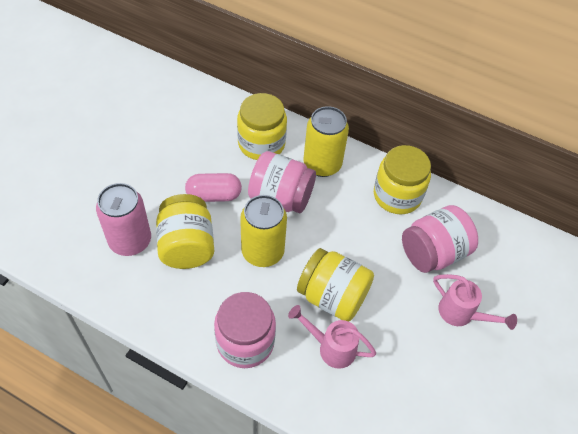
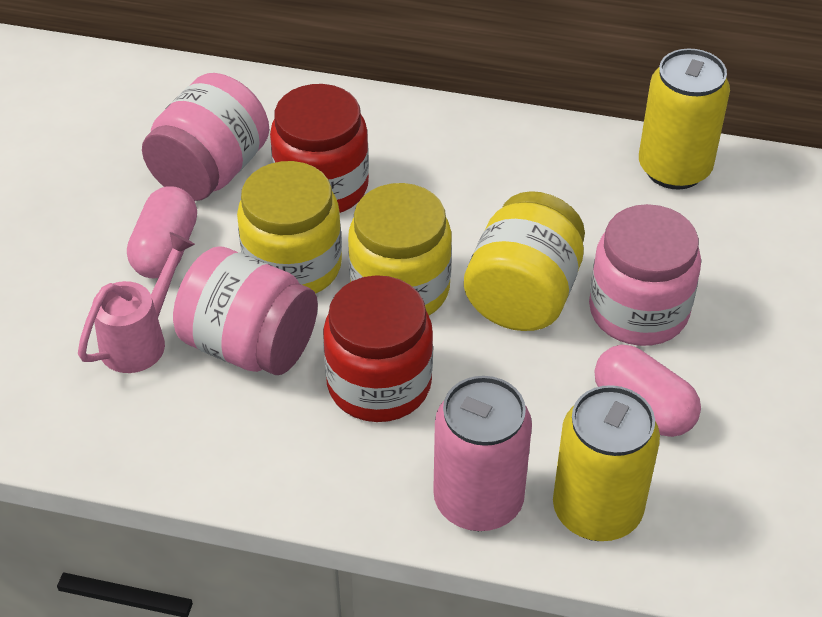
pink capsule: [185,173,242,202] = 1 -> [127,186,197,278] [595,345,701,437] = 2
pink watering can: [288,305,376,369] [433,274,517,330] = 2 -> [78,232,195,373] = 1
red jar: none = 0 -> [270,84,369,213] [323,275,433,422] = 2
yellow jar: [156,194,214,269] [237,93,287,160] [297,248,374,321] [374,145,431,214] = 4 -> [237,161,342,294] [348,183,452,315] [464,191,585,331] = 3

